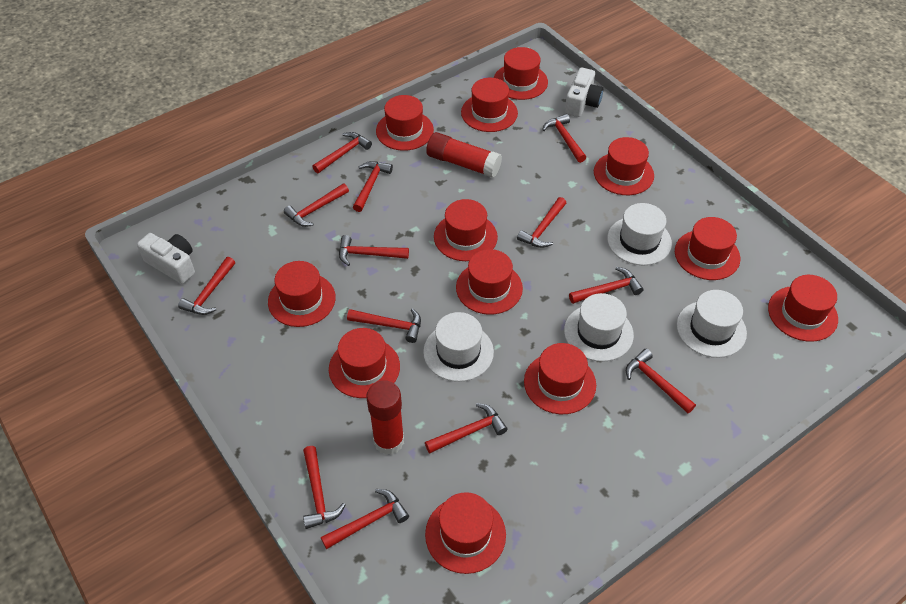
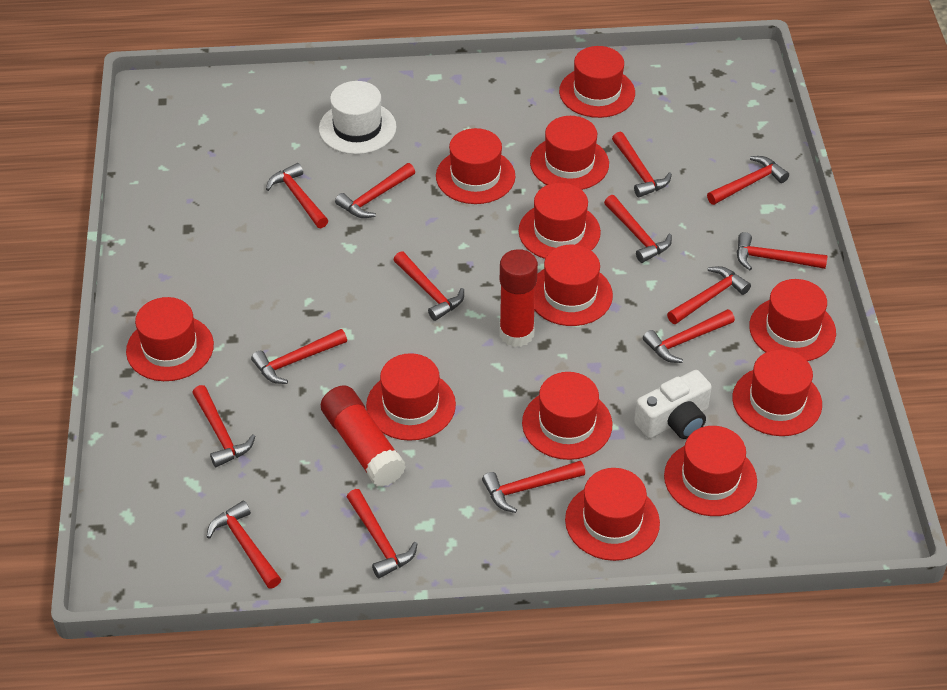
red hammer: [178,257,235,315] [284,183,349,227] [303,446,346,529] [312,132,372,173] [321,489,409,549] [339,235,409,266] [347,308,421,343] [353,161,393,212] [425,403,507,453] [517,197,566,248] [542,114,586,163] [569,267,643,304] [626,349,696,413] = 13 -> [192,385,255,467] [206,501,281,589] [251,329,347,384] [266,163,328,228] [335,163,415,218] [347,489,417,578] [394,251,464,321] [482,460,585,513] [604,195,672,263] [612,132,672,197] [643,309,735,363] [667,266,751,324] [707,156,789,205] [737,232,827,270] = 14
white camera: [137,233,195,284] [565,68,603,117] = 2 -> [634,370,712,439] = 1
white hat: [423,312,494,382] [564,293,634,362] [607,203,672,265] [677,290,747,358] = 4 -> [319,81,396,154] = 1

